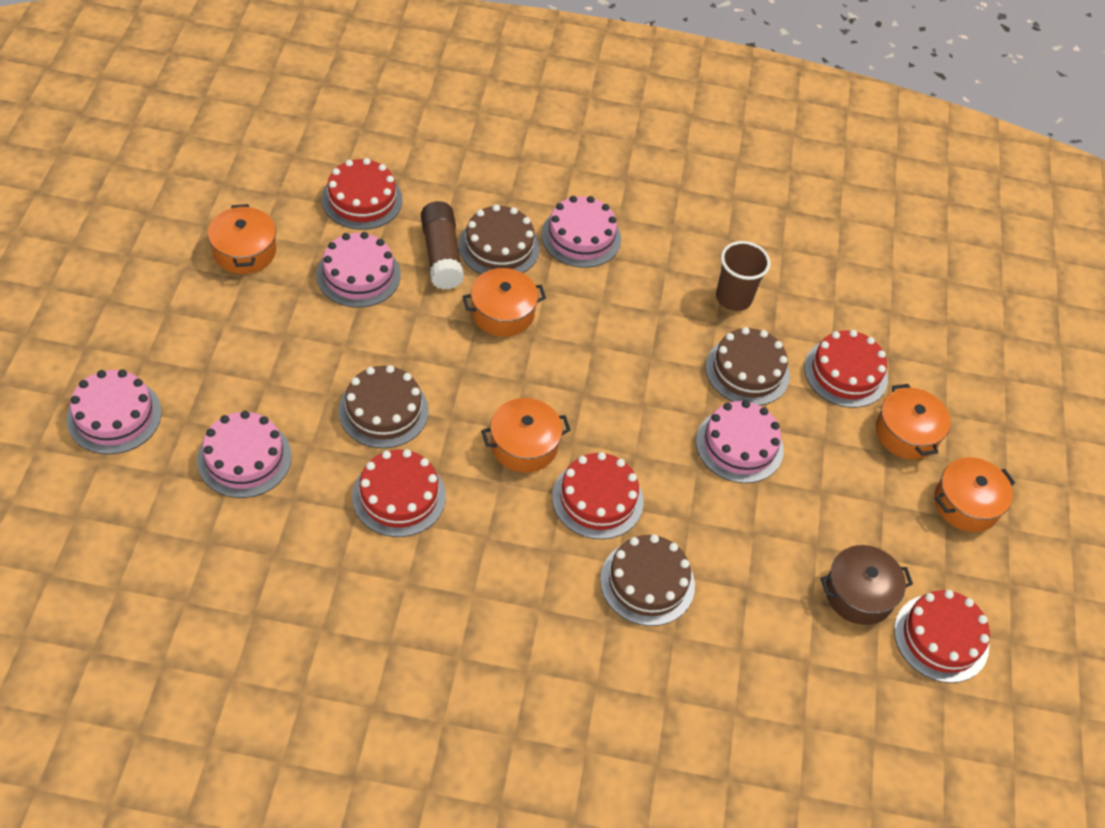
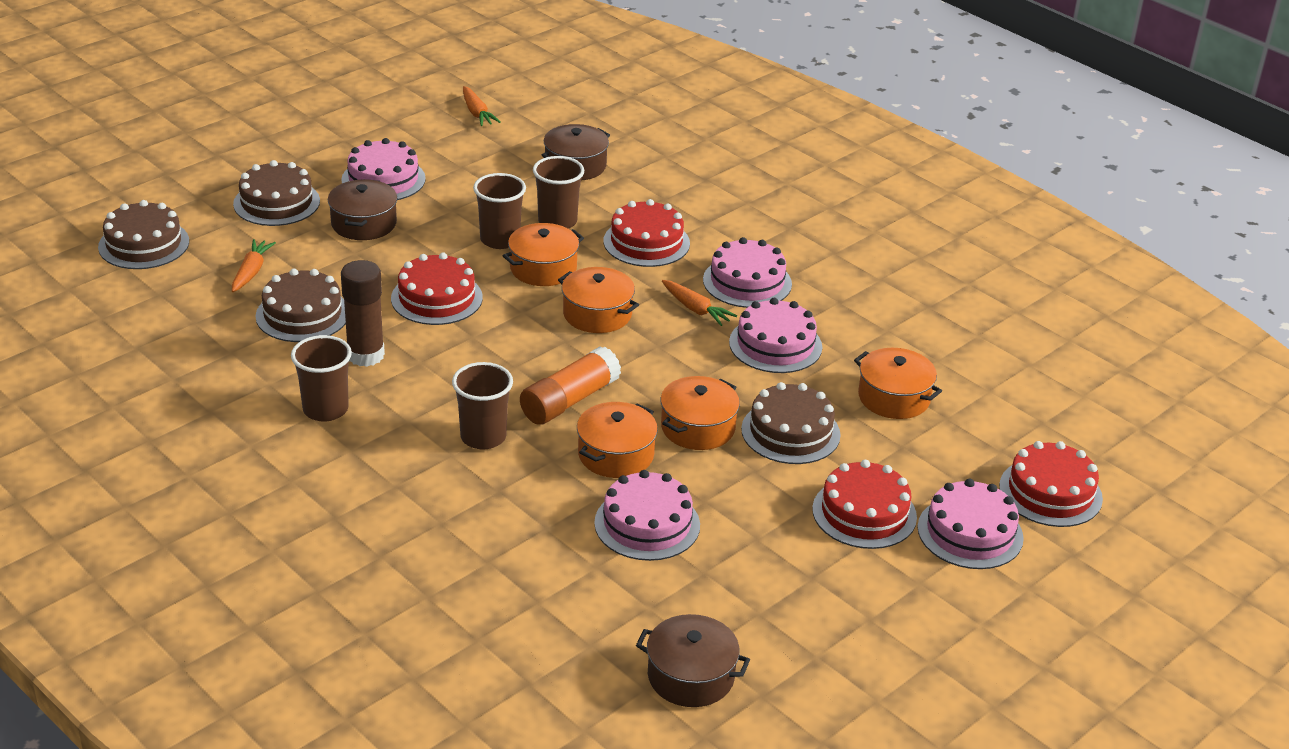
brown cup: [716,241,770,311] = 1 -> [291,335,352,422] [452,362,513,449] [473,173,526,249] [533,156,584,229] = 4
brown pot: [820,545,913,625] = 1 -> [328,179,397,240] [542,124,610,181] [636,614,750,707] = 3
orange carrot: none = 0 -> [232,239,276,292] [463,86,501,126] [662,280,737,326] = 3
orange glue stick: none = 0 -> [520,346,621,425] = 1
red cake: [322,158,403,230] [352,449,446,537] [552,452,644,539] [804,330,888,408] [894,590,990,683] = 5 -> [391,253,483,325] [604,199,690,267] [812,460,917,549] [999,441,1103,527] = 4

